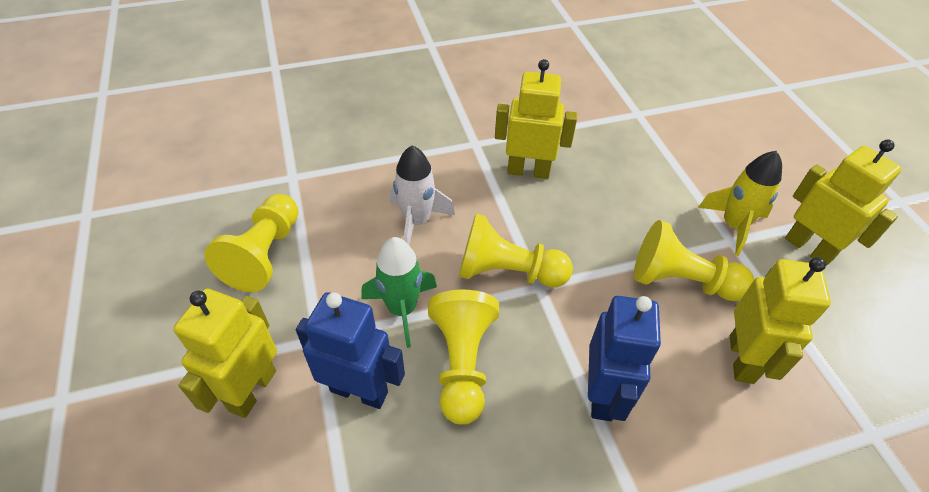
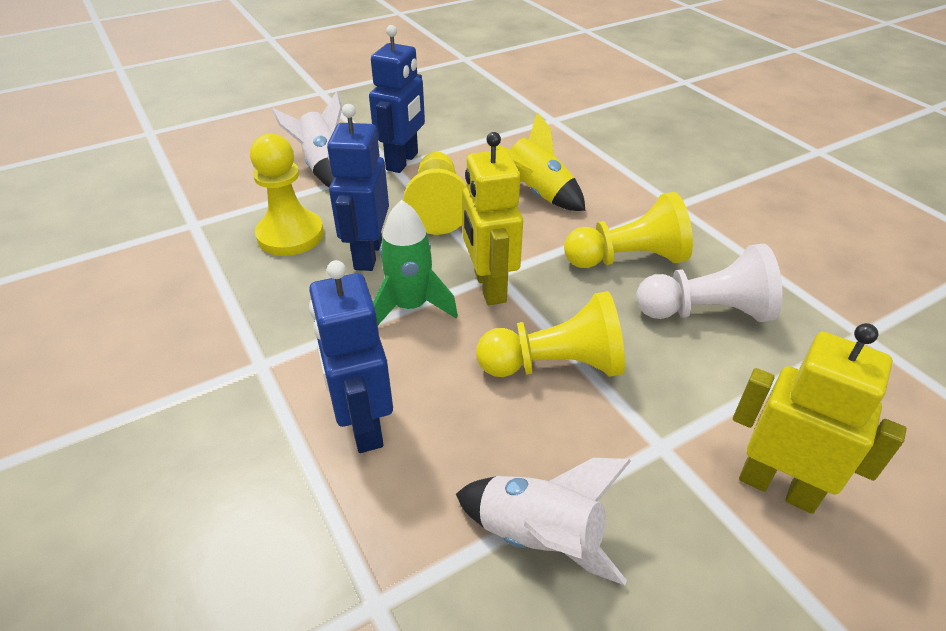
blue robot: [296,292,405,409] [588,296,661,421] = 2 -> [309,260,393,453] [327,104,389,271] [369,25,425,173] = 3
white pawn: none = 0 -> [636,244,783,322] = 1
white rocket: [390,145,455,245] = 1 -> [272,91,342,187] [456,458,631,585] = 2
yellow robot: [173,289,277,418] [495,59,577,179] [730,257,831,384] [785,140,902,266] = 4 -> [462,132,523,305] [733,323,907,514] = 2

